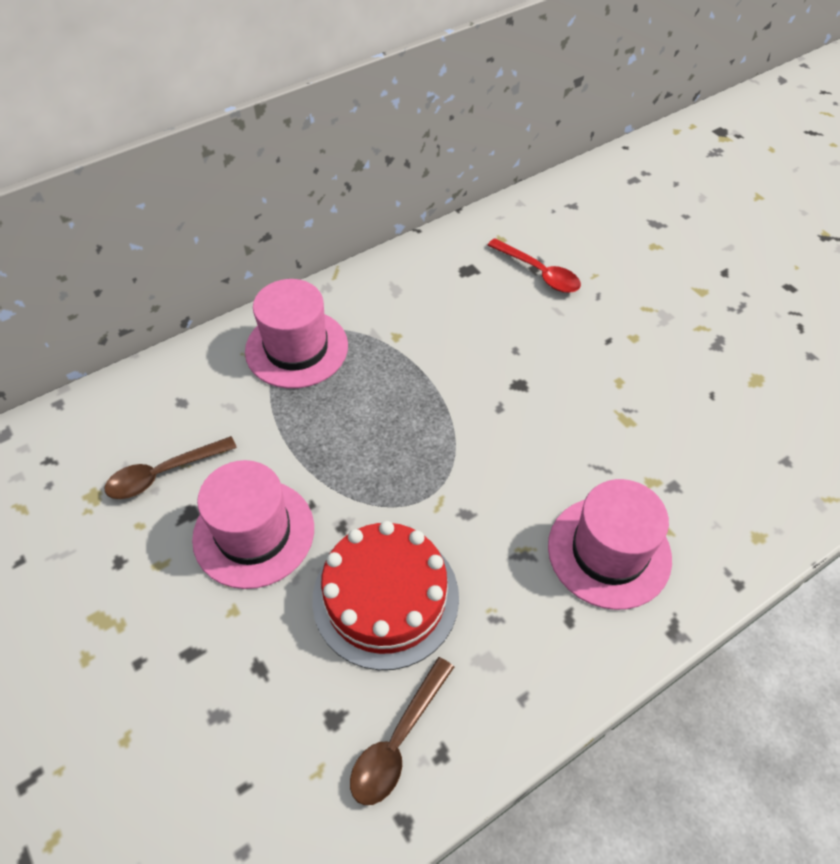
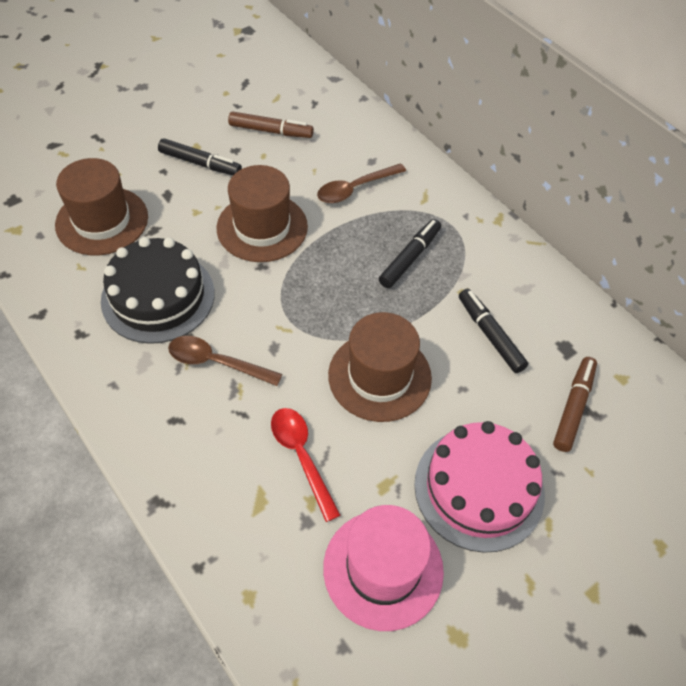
black cake: none = 0 -> [101,237,215,344] = 1
black marker: none = 0 -> [158,138,242,175] [379,219,441,288] [459,289,528,373] = 3
brown hat: none = 0 -> [55,158,148,255] [217,165,308,262] [328,312,432,422] = 3
brown marker: none = 0 -> [228,111,314,138] [553,357,597,452] = 2
pink cake: none = 0 -> [414,421,545,553] = 1
pink hat: [192,460,314,589] [245,279,348,389] [548,479,672,610] = 3 -> [323,505,444,631] = 1
red cake: [312,521,459,670] = 1 -> none = 0

